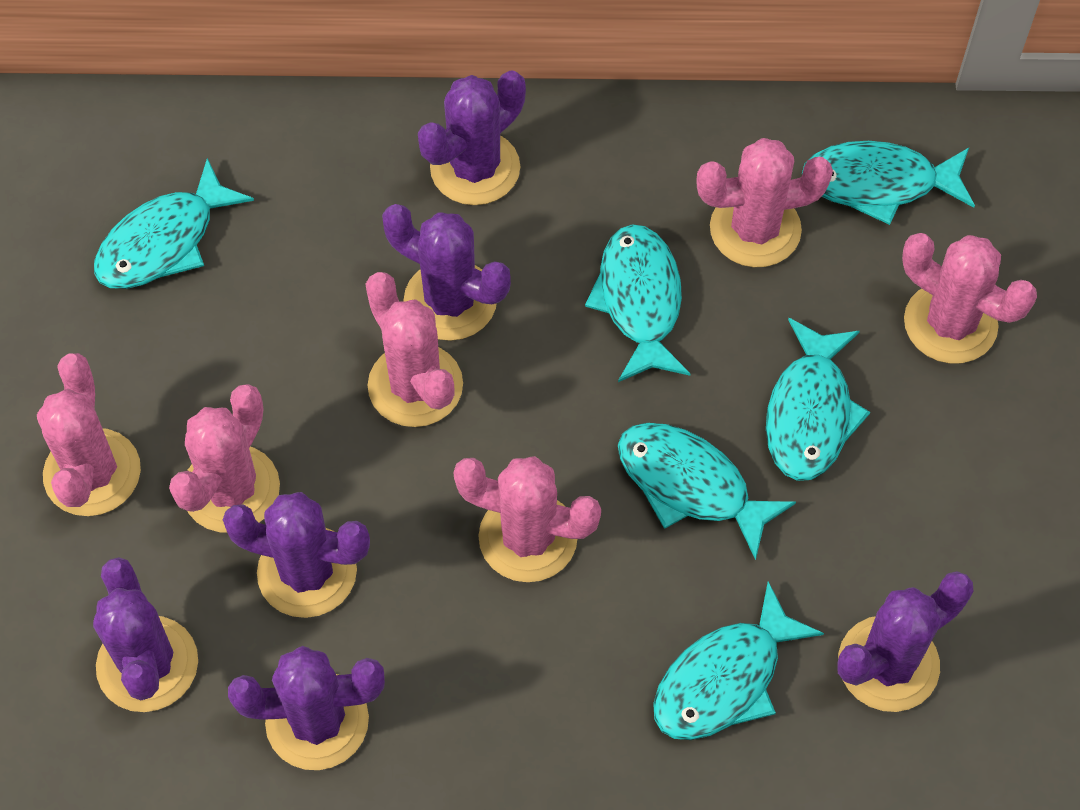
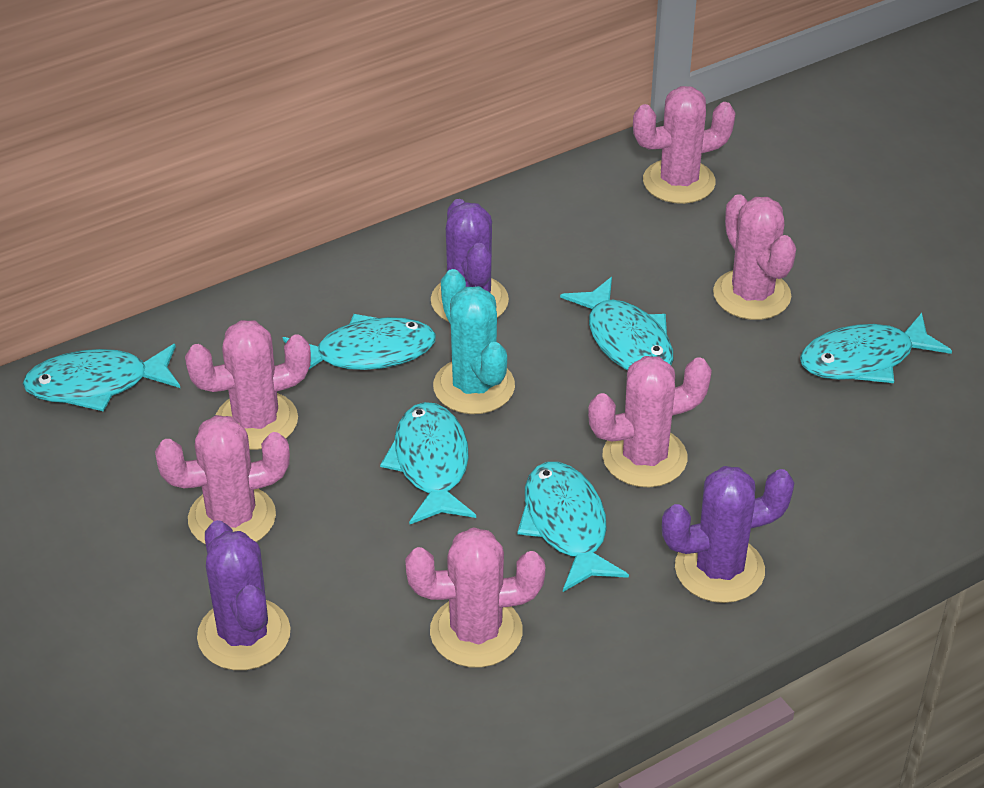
purple cactus: [93,557,198,712] [223,492,370,618] [228,646,385,770] [382,204,511,341] [418,70,526,205] [837,571,973,712] = 6 -> [197,520,291,670] [431,199,509,322] [662,466,794,603] = 3
turquoise cactus: none = 0 -> [433,269,515,414] = 1

